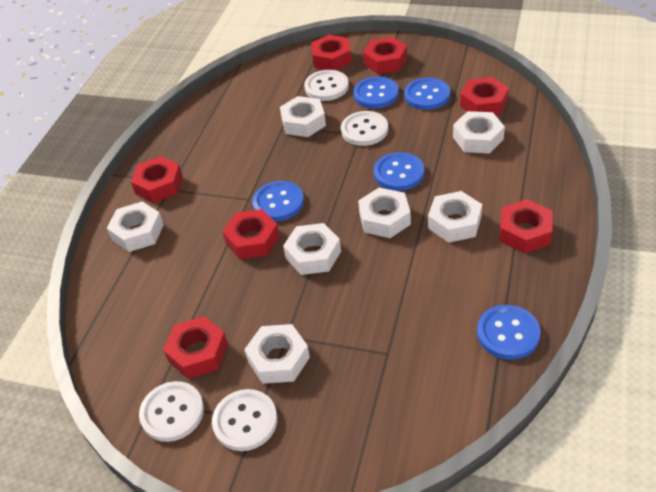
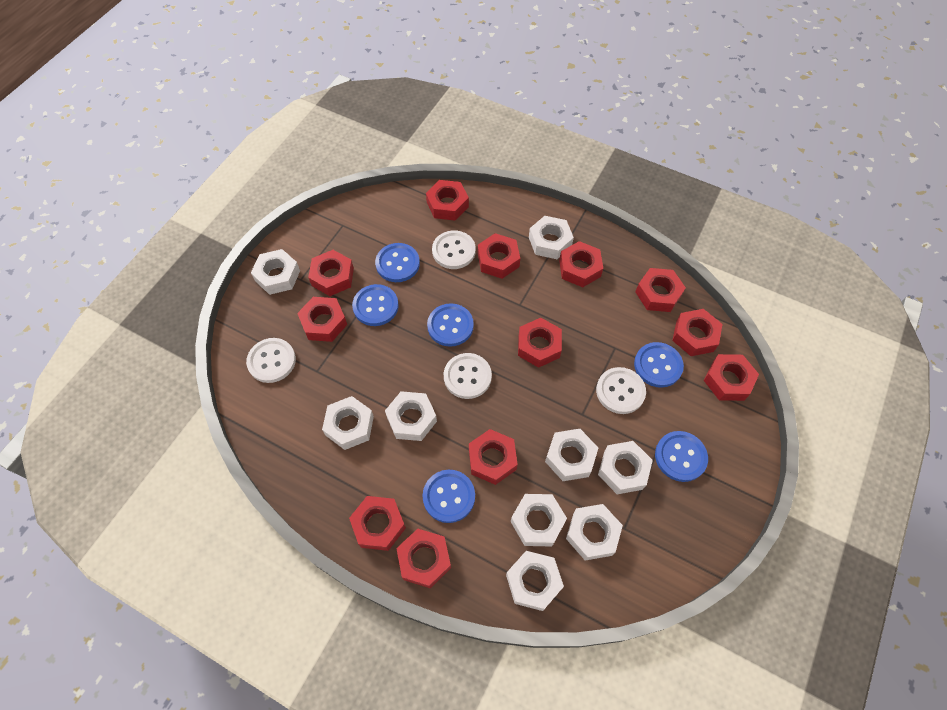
blue button: [252,181,304,221] [353,77,399,109] [374,152,424,191] [404,78,450,110] [477,305,541,360] = 5 -> [352,284,399,326] [375,243,420,282] [423,470,475,523] [427,303,474,347] [634,342,684,388] [655,431,708,482] = 6
red nut: [131,156,183,203] [163,316,228,378] [222,209,280,259] [311,35,352,70] [363,37,407,74] [460,77,509,115] [499,199,553,253] = 7 -> [297,297,347,342] [308,250,354,296] [349,496,406,551] [396,529,451,588] [426,180,469,221] [469,429,518,485] [478,233,520,279] [518,318,562,368] [559,241,603,287] [635,268,686,312] [672,309,722,356] [704,354,759,401] = 12
white nut: [107,201,164,252] [244,324,310,384] [280,96,326,137] [283,223,341,275] [358,188,411,238] [428,191,482,243] [453,111,505,154] = 7 -> [251,249,300,295] [322,396,374,450] [385,391,437,441] [506,551,564,611] [511,494,567,546] [529,216,574,259] [545,429,598,481] [566,504,623,561] [598,441,653,494] = 9

